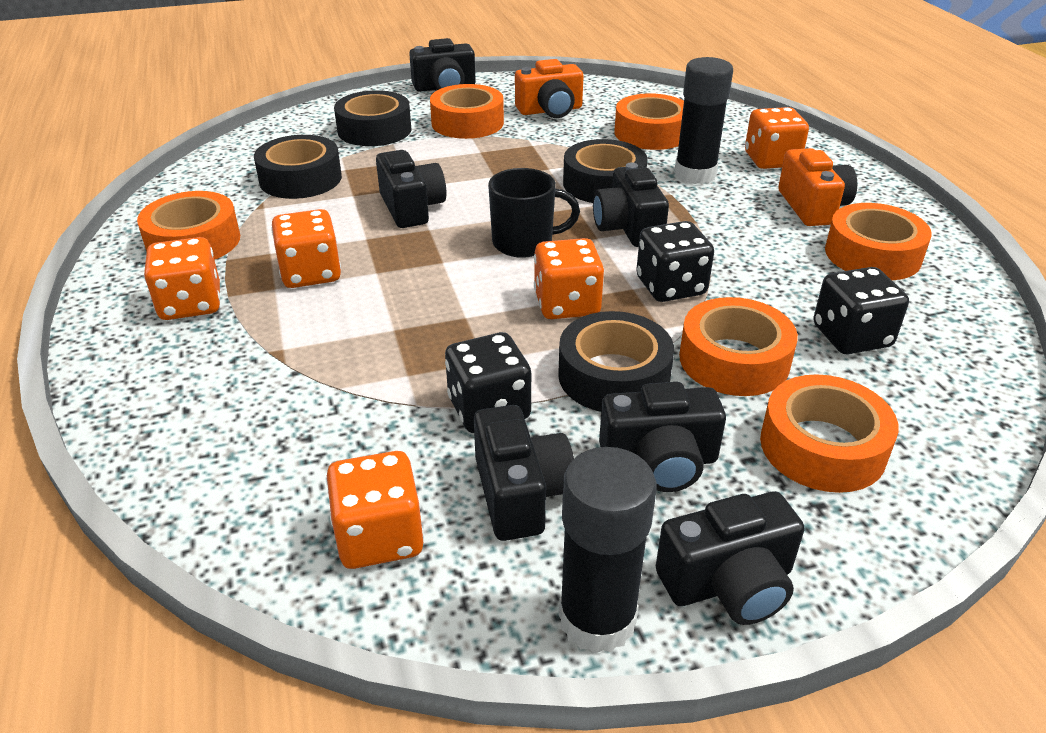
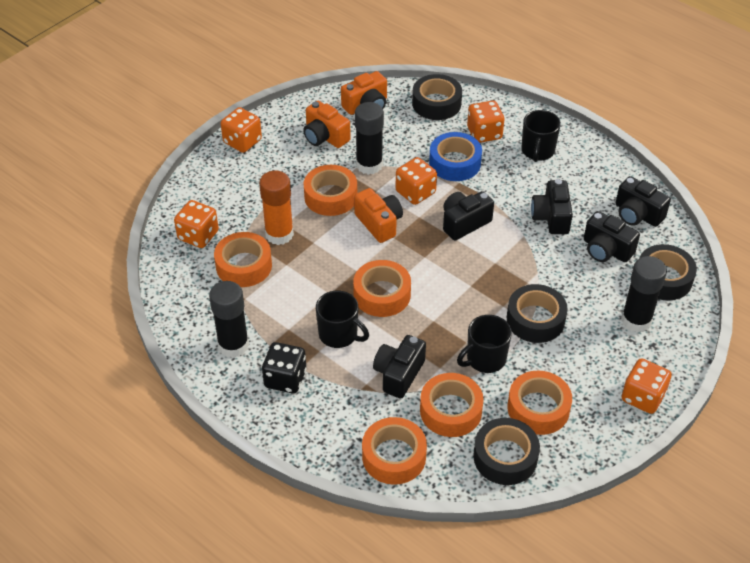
black camera: [376,150,446,228] [409,38,476,92] [474,405,574,541] [593,162,669,247] [599,382,726,492] [656,491,804,625] = 6 -> [373,335,426,399] [443,191,494,241] [531,179,573,234] [584,211,640,262] [616,176,671,227] = 5
black dice: [445,332,531,433] [636,221,714,302] [813,267,909,354] = 3 -> [262,342,306,393] = 1
black glue stick: [559,447,656,654] [674,57,733,184] = 2 -> [209,281,249,358] [355,102,384,175] [621,256,667,333] = 3
black mug: [488,168,580,258] = 1 -> [316,291,369,348] [457,315,512,373] [521,110,561,162] = 3
blue tape: none = 0 -> [429,132,482,181] = 1
orange camera: [515,59,584,118] [778,148,857,226] = 2 -> [303,101,351,148] [341,71,387,115] [354,188,403,243] = 3
orange glue stick: none = 0 -> [259,171,294,245] = 1

